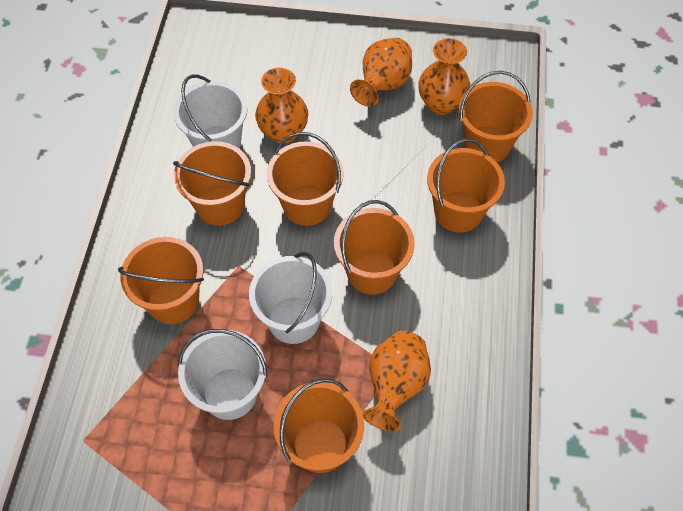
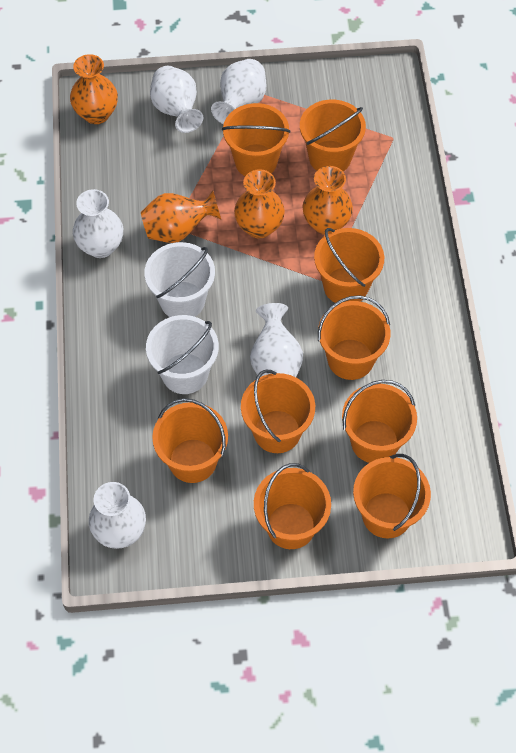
orange bucket: [118,237,204,324] [173,141,251,226] [267,132,344,226] [274,378,364,473] [334,200,415,295] [427,139,505,233] [459,71,533,163] = 7 -> [152,398,228,483] [222,103,290,176] [241,370,315,453] [254,463,331,549] [300,100,366,171] [314,228,384,303] [318,295,390,380] [342,380,417,463] [353,454,431,539] = 9
white bucket: [173,74,247,149] [178,329,267,420] [249,252,332,344] = 3 -> [145,242,215,317] [146,315,219,394] = 2
white vase: none = 0 -> [73,189,123,258] [89,482,146,549] [150,66,203,133] [211,59,266,124] [250,303,303,377] = 5

